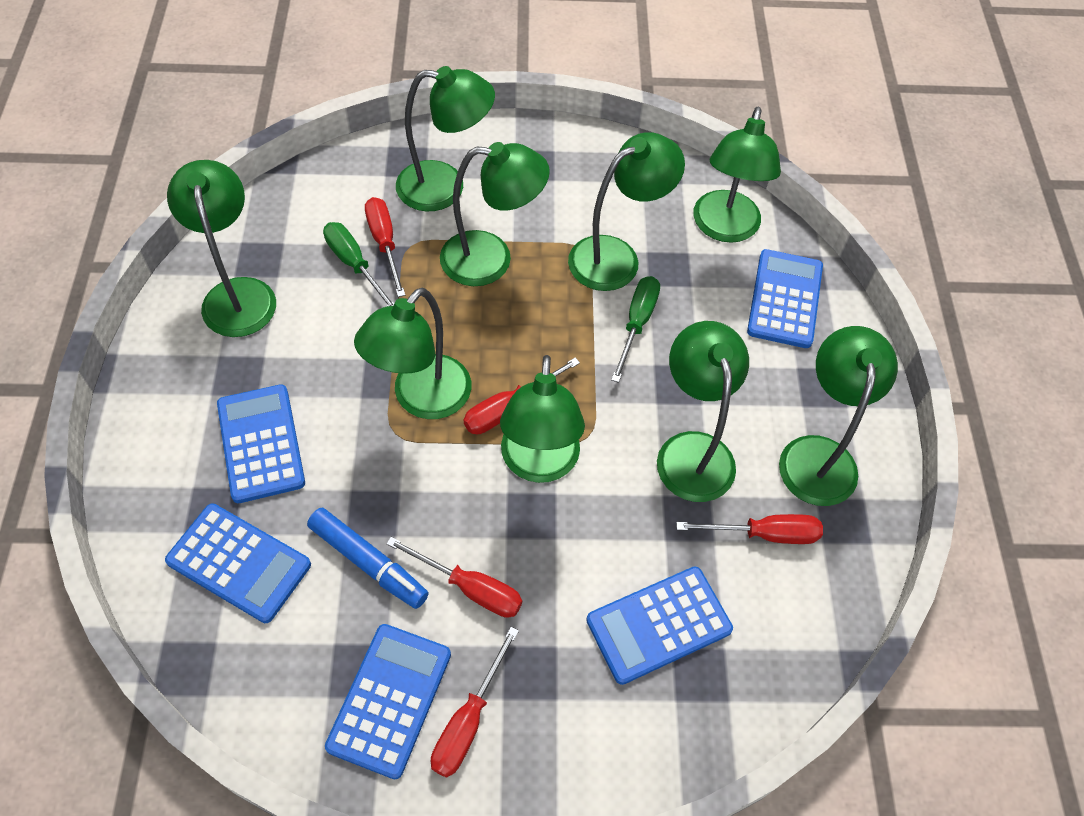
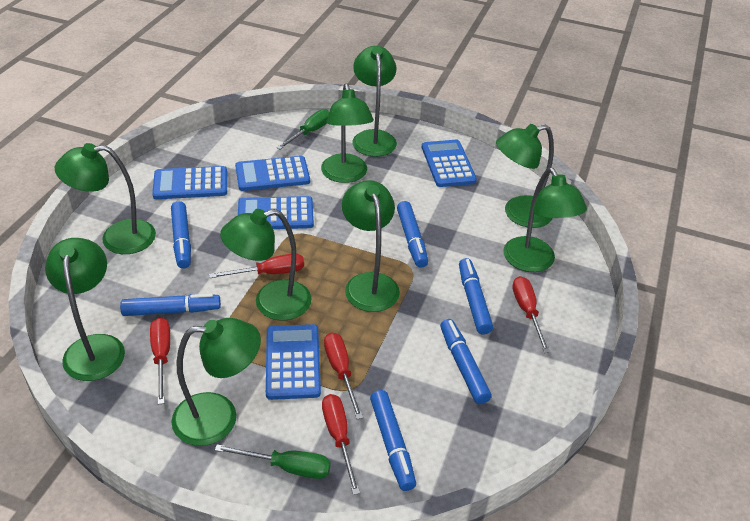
blue marker: [307,508,429,609] = 1 -> [120,293,221,316] [171,201,191,269] [370,390,416,491] [397,201,428,268] [440,319,492,404] [459,258,493,334] = 6

